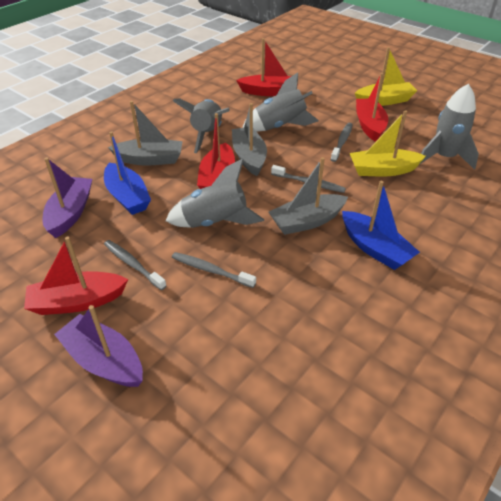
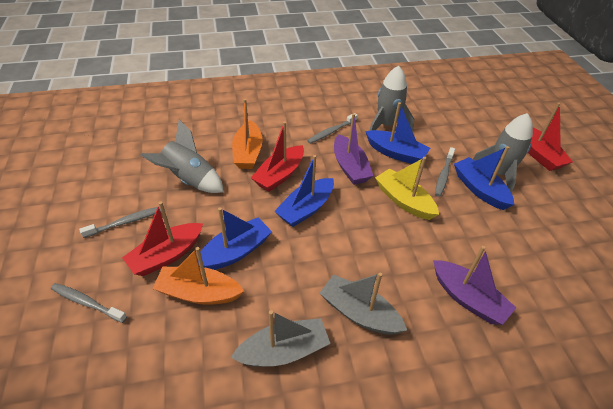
blue boat: [104,131,151,215] [342,181,420,270] = 2 -> [197,207,272,270] [274,155,334,227] [365,102,430,164] [454,146,514,210] = 4
grey boat: [108,101,183,166] [232,103,267,176] [269,157,348,235] = 3 -> [231,310,331,367] [320,273,407,335] = 2
grey rocket: [166,158,264,228] [173,99,230,153] [242,73,319,132] [419,84,479,170] = 4 -> [140,120,224,193] [369,66,414,131] [473,113,533,193] = 3
orange boat: none = 0 -> [152,247,244,305] [232,99,263,169] = 2
red boat: [24,237,128,315] [197,113,235,189] [236,38,298,96] [356,73,388,142] = 4 -> [122,201,203,276] [251,121,304,192] [528,103,573,171] = 3
yellow boat: [350,110,426,177] [355,47,417,106] = 2 -> [375,157,439,220] = 1

